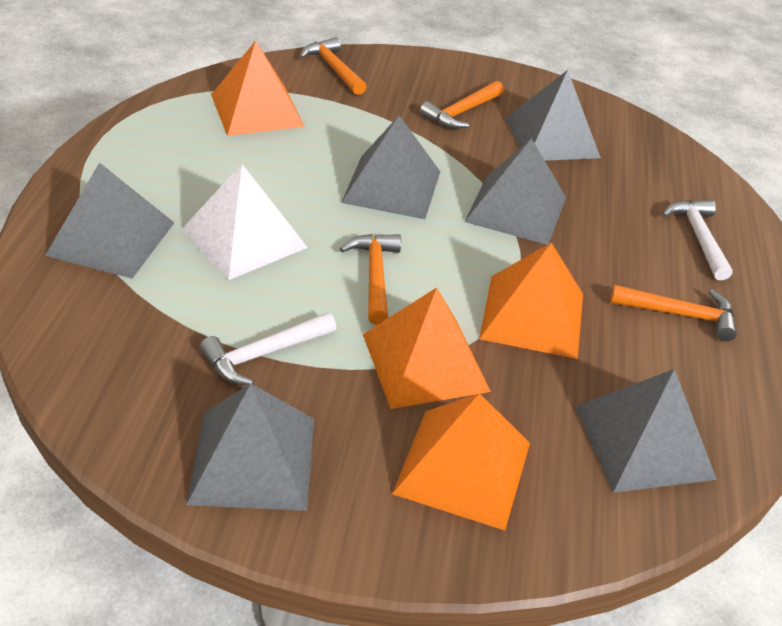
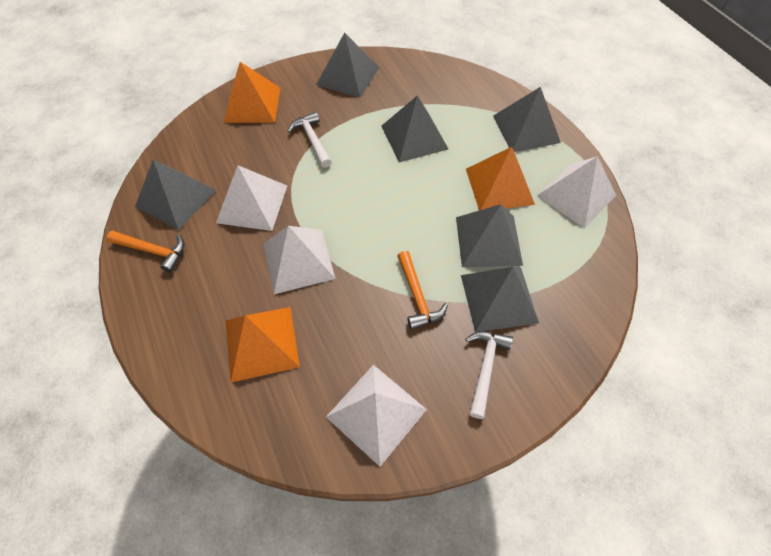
orange hammer: [300,37,367,95] [340,234,401,325] [420,81,504,129] [610,285,737,341] = 4 -> [107,230,185,273] [397,251,448,330] = 2
orange pyramid: [211,41,305,136] [363,287,491,409] [392,393,530,530] [479,242,583,359] = 4 -> [224,62,280,123] [226,307,300,383] [466,147,535,210] = 3
white pyramid: [181,164,308,280] = 1 -> [216,165,287,231] [263,226,335,294] [326,365,427,467] [537,156,616,228] = 4

